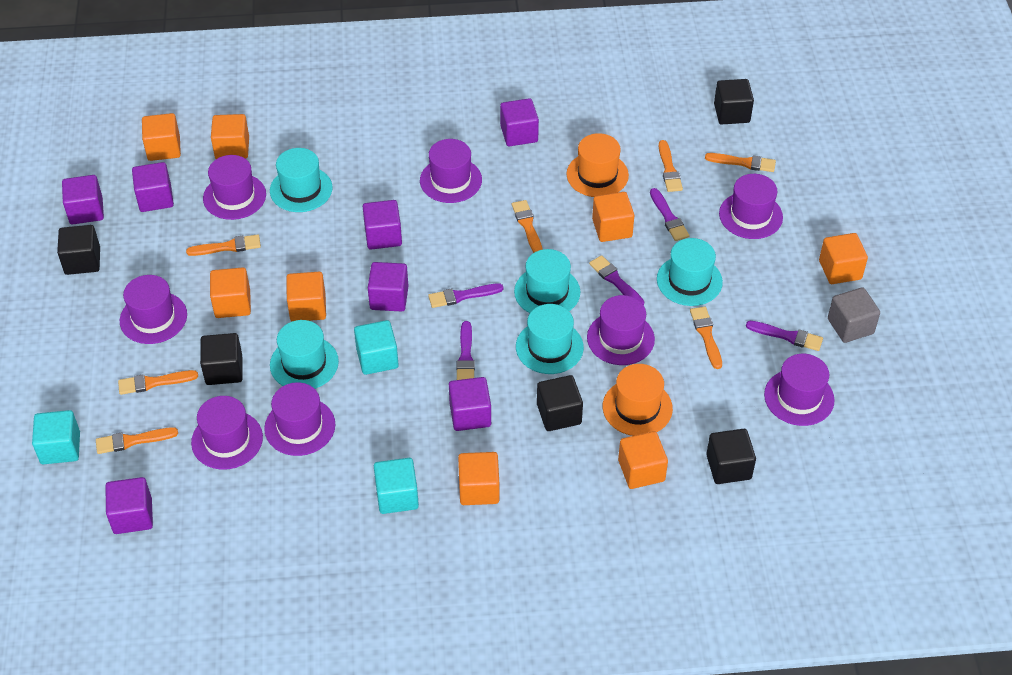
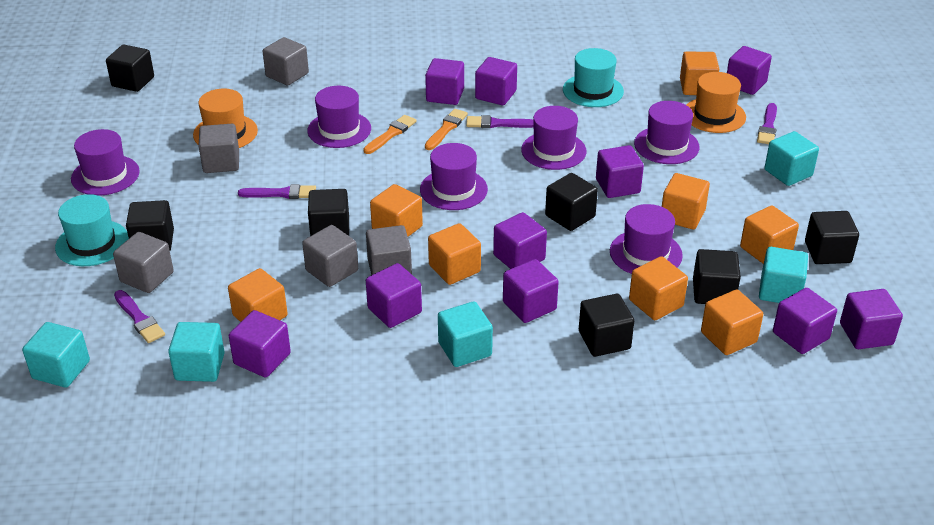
black cube: [57,225,100,275] [200,333,243,385] [537,375,583,431] [706,429,756,484] [714,79,754,124] = 5 -> [106,45,154,92] [126,200,174,250] [308,189,349,236] [545,173,598,231] [579,294,634,357] [693,249,741,304] [805,211,859,264] = 7
grey cube: [828,287,880,343] = 1 -> [113,232,174,293] [198,124,239,173] [263,37,309,85] [302,225,358,287] [366,225,412,275] = 5
orange brush: [96,427,178,454] [118,370,198,395] [186,234,261,256] [512,200,543,253] [659,140,683,192] [690,307,722,369] [705,153,776,172] = 7 -> [363,115,417,154] [425,109,468,150] = 2
purple brush: [428,283,503,308] [456,321,475,380] [589,255,644,306] [650,188,690,241] [746,321,823,351] = 5 -> [114,290,165,343] [238,184,316,199] [466,115,534,128] [757,103,777,144] = 4
purple cube: [62,175,104,225] [105,477,153,534] [132,162,174,212] [363,200,402,249] [368,262,408,312] [449,377,491,431] [500,98,539,146] = 7 -> [229,310,291,378] [366,263,422,328] [425,58,464,105] [475,57,517,105] [493,212,547,269] [503,259,559,323] [596,145,644,198] [727,46,772,95] [773,288,837,354] [840,289,903,349] = 10
purple hat: [120,275,187,344] [191,396,263,470] [203,155,266,220] [264,382,335,456] [420,139,482,203] [587,295,655,365] [719,174,783,239] [764,354,835,426] = 8 -> [71,129,140,196] [307,86,371,148] [420,143,488,210] [521,106,587,170] [610,204,683,274] [634,101,700,164] = 6
turquoise cube: [32,410,80,464] [354,320,399,375] [374,458,419,514] = 3 -> [22,322,90,388] [168,322,225,382] [438,301,493,367] [759,247,808,303] [764,131,819,186] = 5
turquoise hat: [270,148,333,212] [270,320,339,389] [514,249,580,313] [516,304,584,374] [657,238,723,306] = 5 -> [55,194,129,266] [563,48,624,107] = 2

